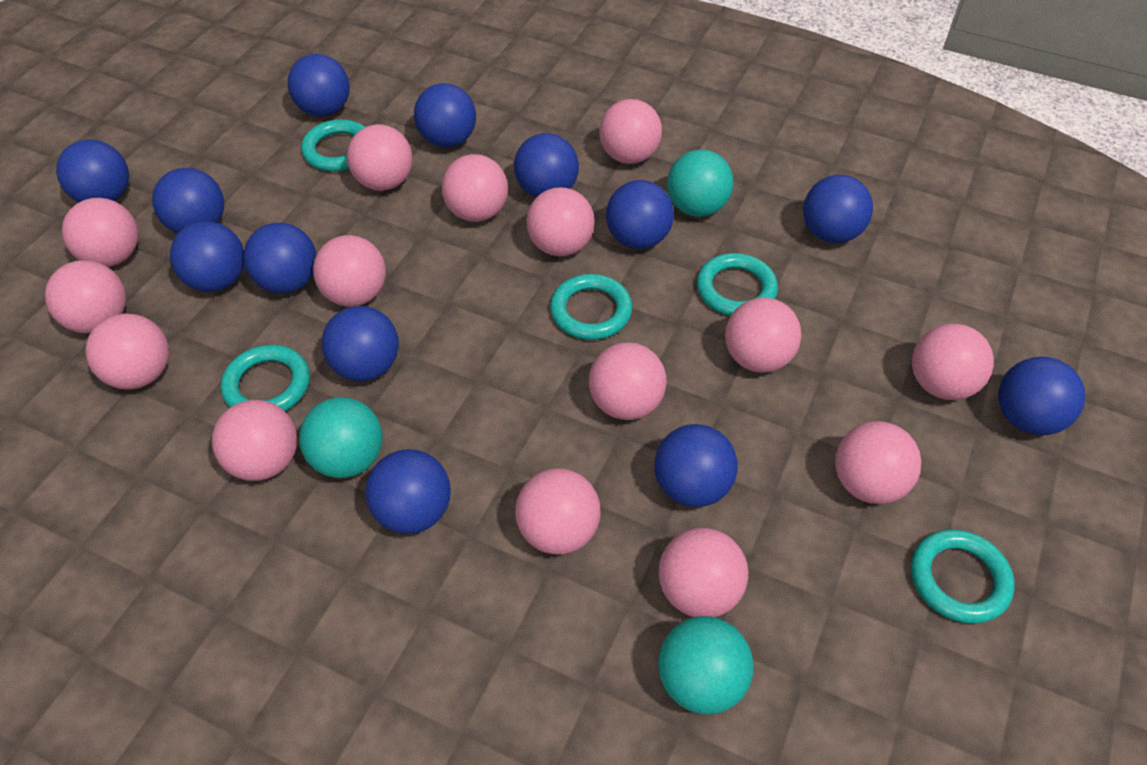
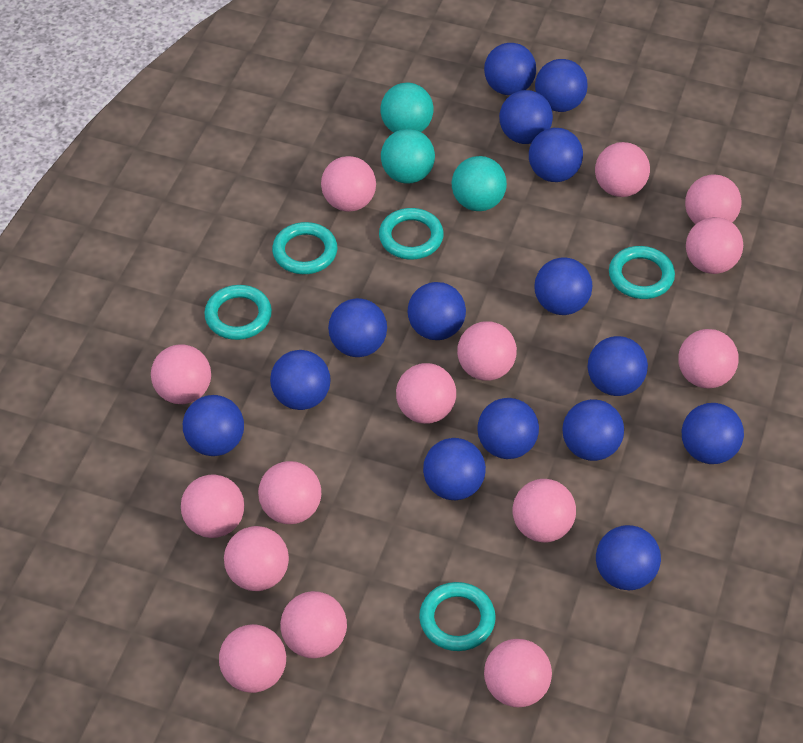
blue ball: [56,139,129,202] [152,168,224,234] [170,221,244,292] [243,223,317,294] [287,54,350,117] [321,306,399,382] [365,449,451,534] [414,83,476,147] [514,133,579,198] [606,180,674,249] [654,424,738,507] [803,175,873,243] [998,357,1085,435] = 13 -> [183,395,244,456] [270,350,331,410] [328,298,387,357] [408,282,466,340] [423,438,486,500] [477,398,539,459] [484,43,536,95] [499,90,553,144] [529,128,583,182] [534,257,592,315] [535,59,588,112] [562,399,624,461] [588,336,648,396] [596,525,661,590] [682,403,744,464] = 15

